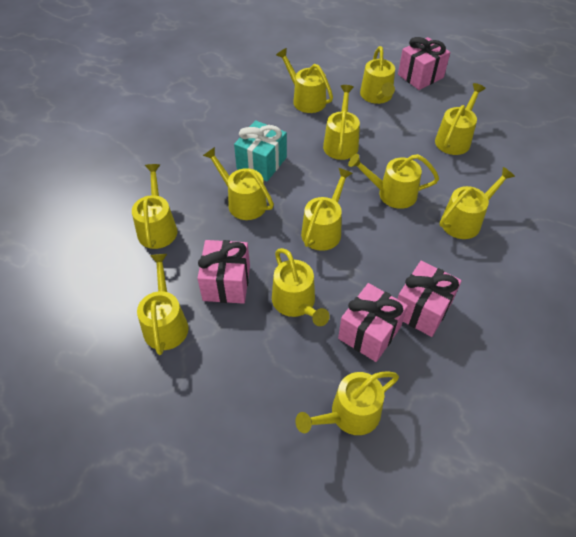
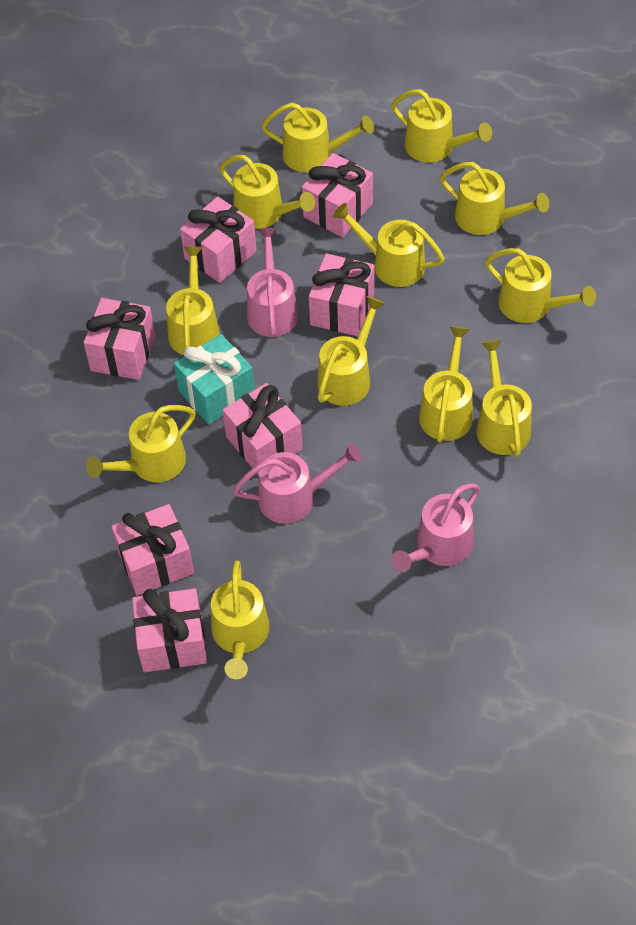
pink gift: [197,240,250,304] [338,283,408,362] [398,37,450,90] [398,261,462,337] = 4 -> [84,298,156,380] [111,504,194,596] [132,588,207,672] [180,196,257,283] [223,383,303,476] [302,153,373,237] [309,253,375,336] = 7
pink watering can: none = 0 -> [233,443,362,524] [247,228,298,337] [391,484,480,572] = 3

